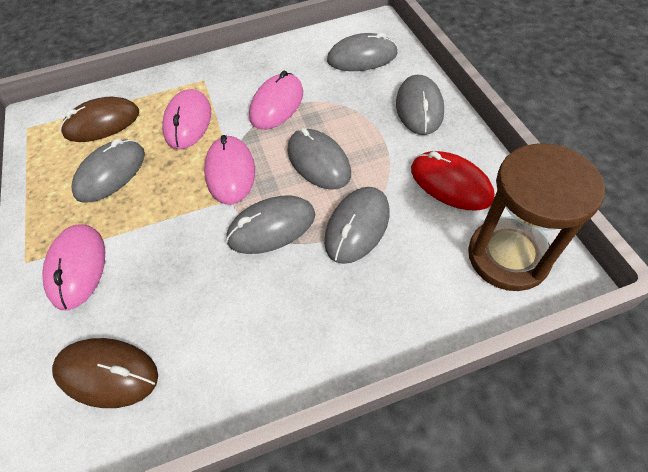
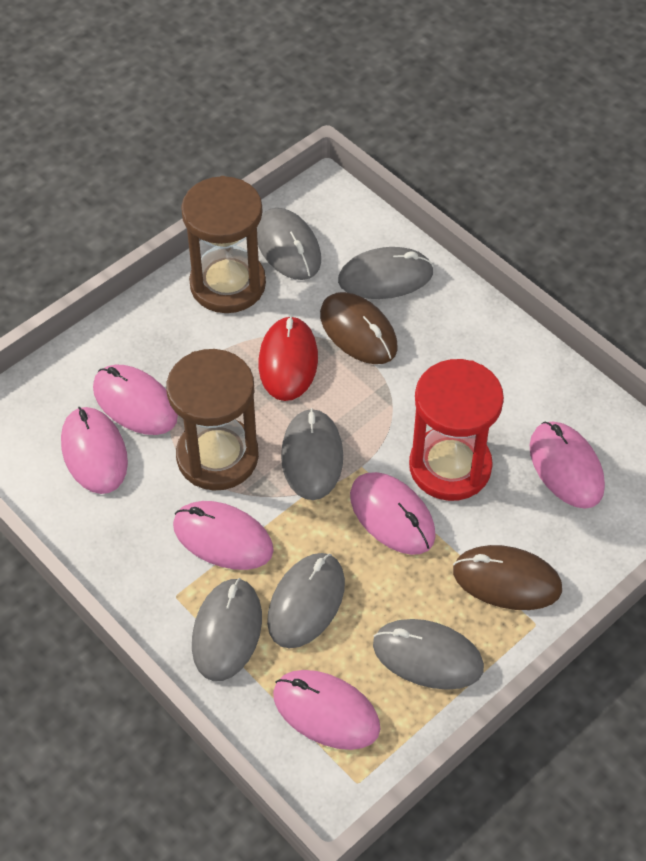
brown hourglass: [468,143,605,291] = 1 -> [166,349,259,491] [181,176,266,313] = 2
pink mouse: [42,225,105,311] [162,89,211,149] [204,135,255,204] [249,71,303,130] = 4 -> [61,407,128,494] [93,365,178,435] [173,501,274,570] [273,670,380,750] [350,472,436,555] [530,422,605,509] = 6
red hourglass: none = 0 -> [409,359,504,501] = 1

